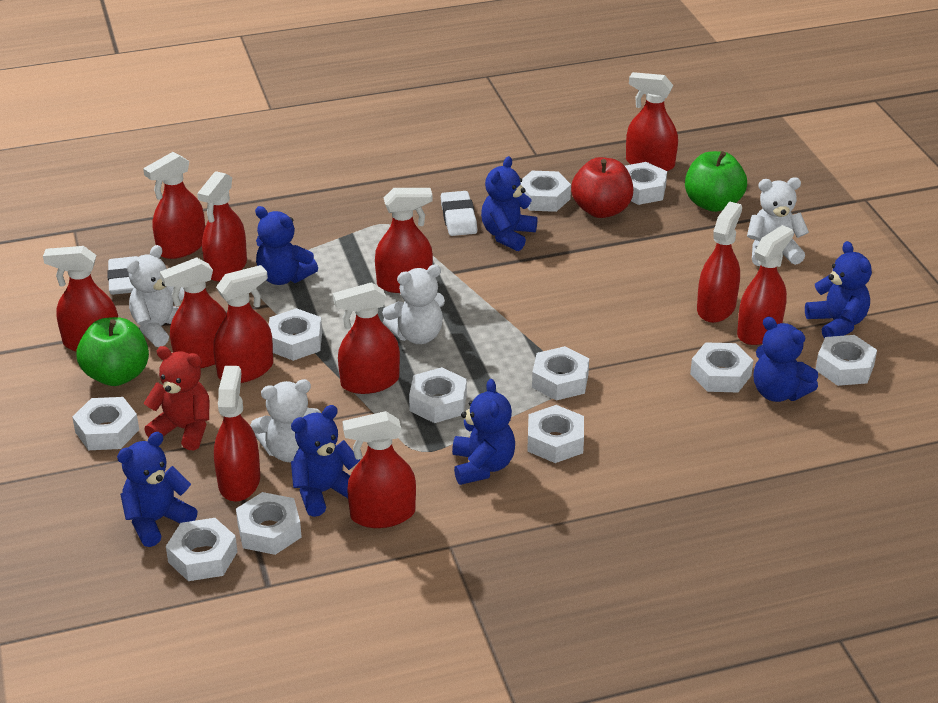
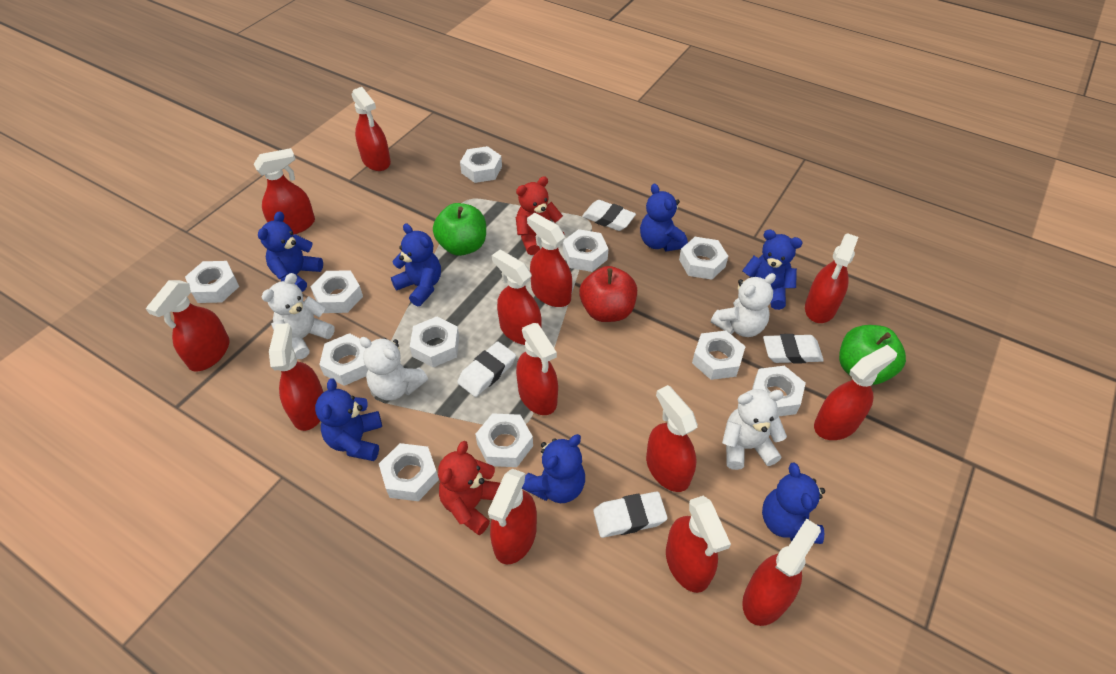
red spray bottle: [43,246,118,352] [143,152,205,259] [160,257,227,368] [197,171,247,281] [213,265,273,383] [214,366,260,502] [333,282,400,394] [342,411,416,528] [375,188,433,293] [626,72,678,171] [697,201,742,323] [737,225,793,345] = 12 -> [146,280,230,372] [254,148,315,235] [269,323,324,431] [351,87,391,171] [488,469,537,565] [492,250,541,345] [516,323,558,415] [527,213,572,307] [646,385,698,492] [666,496,731,593] [742,518,821,626] [805,233,858,323] [814,344,897,440] = 13
red teddy bear: [144,346,210,450] = 1 -> [438,441,500,535] [516,176,565,255] = 2
white eraser: [107,256,138,295] [441,191,477,236] = 2 -> [457,341,516,397] [582,200,636,231] [593,491,668,538] [763,334,824,364] = 4

